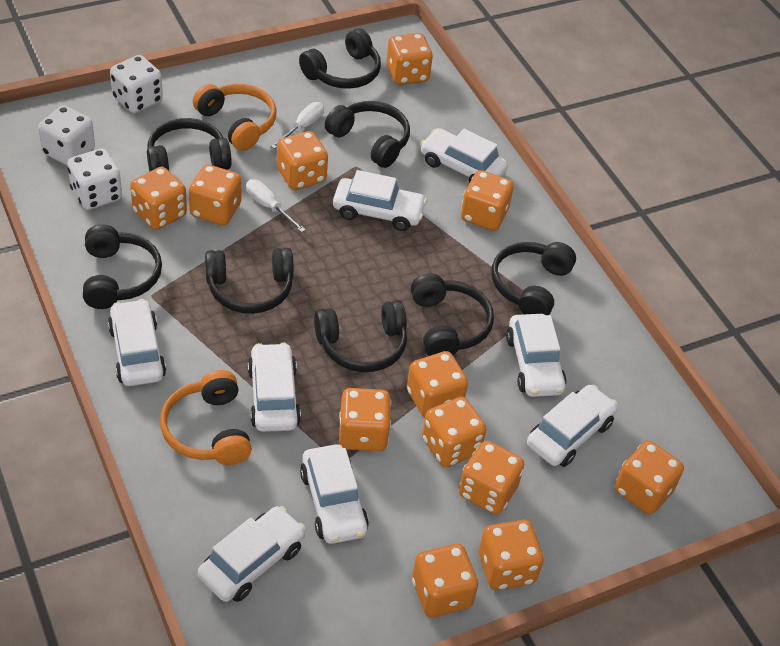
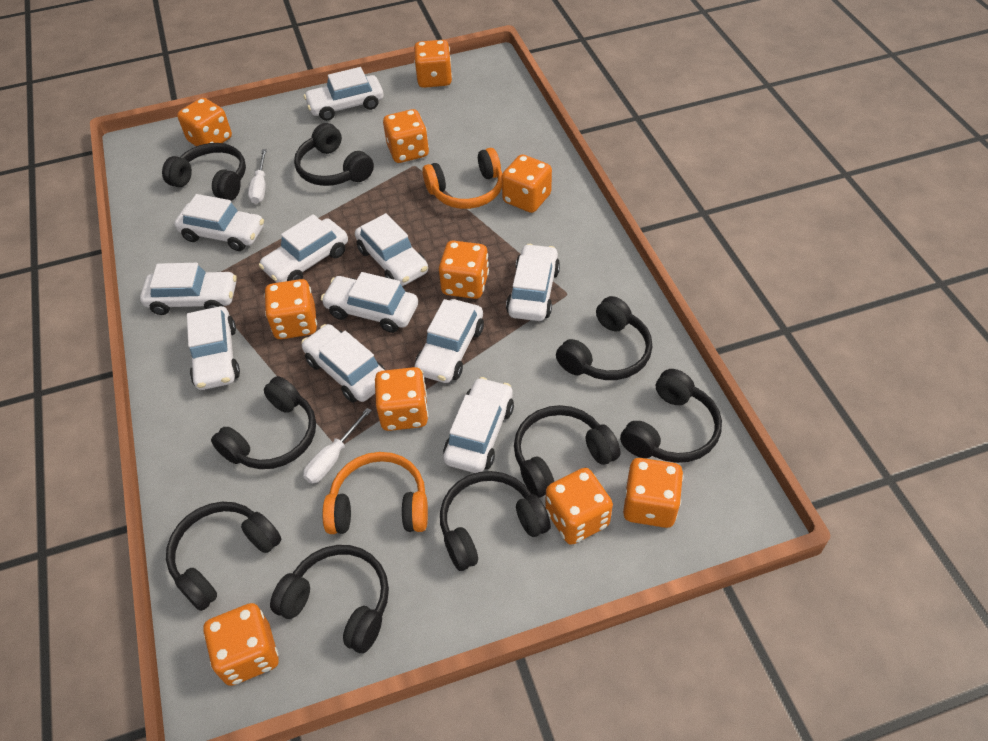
black headphones: [83,224,162,309] [147,118,232,172] [205,248,294,314] [299,28,381,89] [314,300,407,372] [325,101,410,168] [411,273,494,356] [491,242,576,315] = 8 -> [162,143,246,201] [166,502,281,611] [211,376,316,469] [270,545,389,653] [294,123,374,186] [440,471,551,571] [514,405,621,498] [556,296,652,380] [620,369,722,463] = 9
orange dice: [130,167,187,230] [189,164,241,226] [277,131,328,190] [339,388,391,451] [387,33,433,85] [407,351,468,418] [412,544,478,618] [422,397,486,467] [459,441,525,515] [461,170,514,231] [479,520,544,590] [615,440,684,514] = 12 -> [177,98,232,146] [203,603,279,686] [264,279,317,339] [375,367,428,431] [383,109,429,163] [414,40,452,88] [439,241,489,299] [502,154,552,213] [545,468,613,545] [623,458,683,528] = 10
white car: [108,299,166,386] [198,506,306,602] [248,343,301,432] [300,444,369,544] [333,170,427,231] [420,128,508,183] [506,314,567,397] [527,385,618,467] = 8 -> [140,263,237,315] [174,194,264,251] [187,306,240,390] [259,214,348,283] [301,324,385,403] [304,67,383,121] [321,272,418,333] [355,213,428,286] [415,299,484,383] [443,377,514,473] [506,244,560,321] = 11
white dice: [38,105,95,166] [67,149,122,210] [110,55,163,113] = 3 -> none = 0

